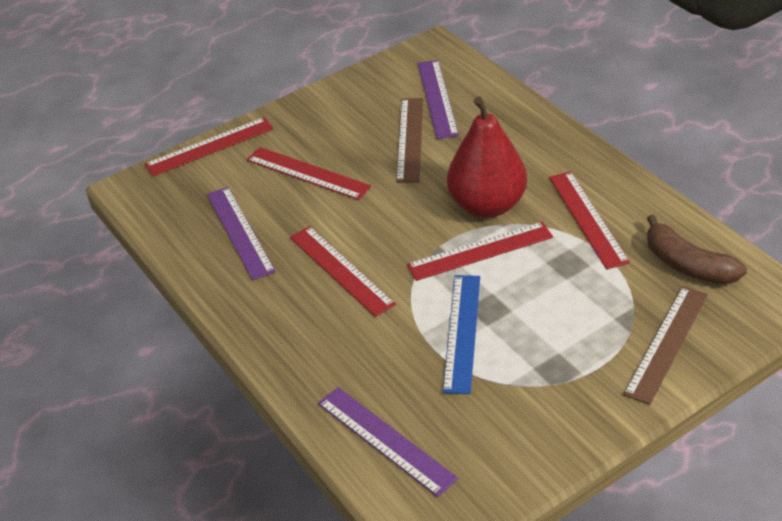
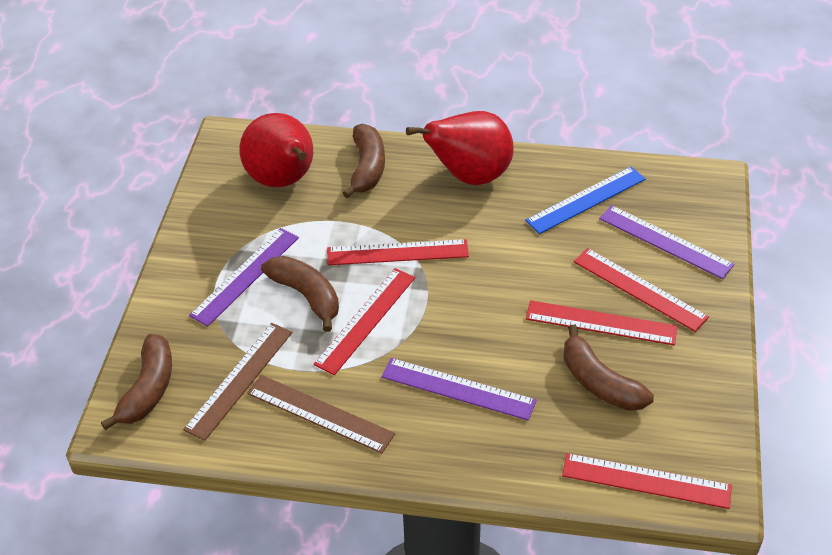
brown banana: [647,215,747,284] = 1 -> [101,334,172,430] [261,256,339,332] [343,124,385,198] [563,325,654,411] = 4
red pear: [447,96,527,218] = 1 -> [239,113,313,187] [406,111,514,185] = 2

